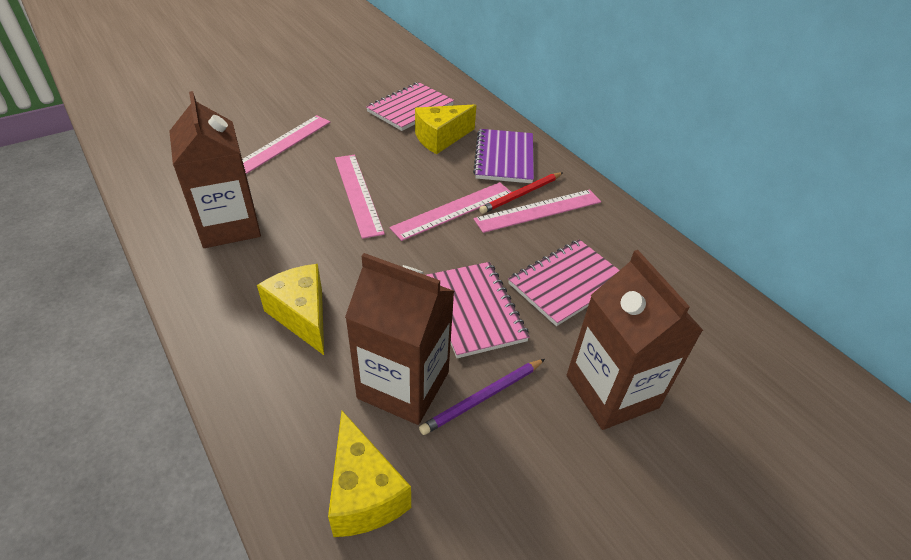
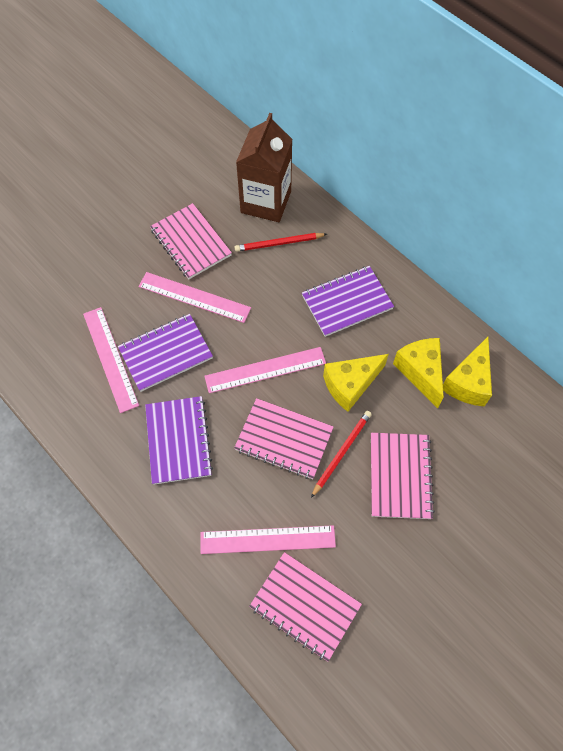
brown carton: [169,91,261,248] [345,253,454,425] [567,250,704,430] = 3 -> [236,113,292,222] = 1
pink notebook: [366,82,454,131] [427,262,530,358] [508,239,619,326] = 3 -> [150,203,232,279] [234,398,333,479] [249,552,362,662] [371,433,435,519] = 4
purple notebook: [473,129,534,183] = 1 -> [118,314,213,392] [145,396,213,485] [302,266,394,337] = 3
purple pencil: [419,359,545,435] = 1 -> none = 0
red pencil: [479,172,563,214] = 1 -> [235,233,327,252] [311,411,372,498] = 2

